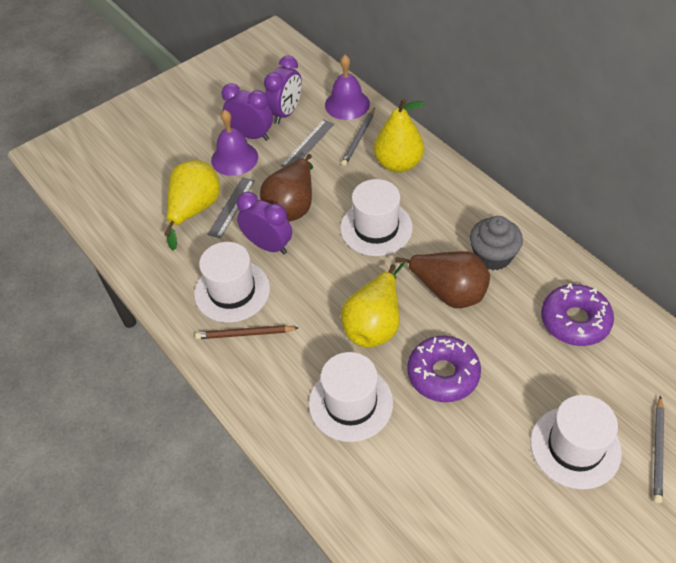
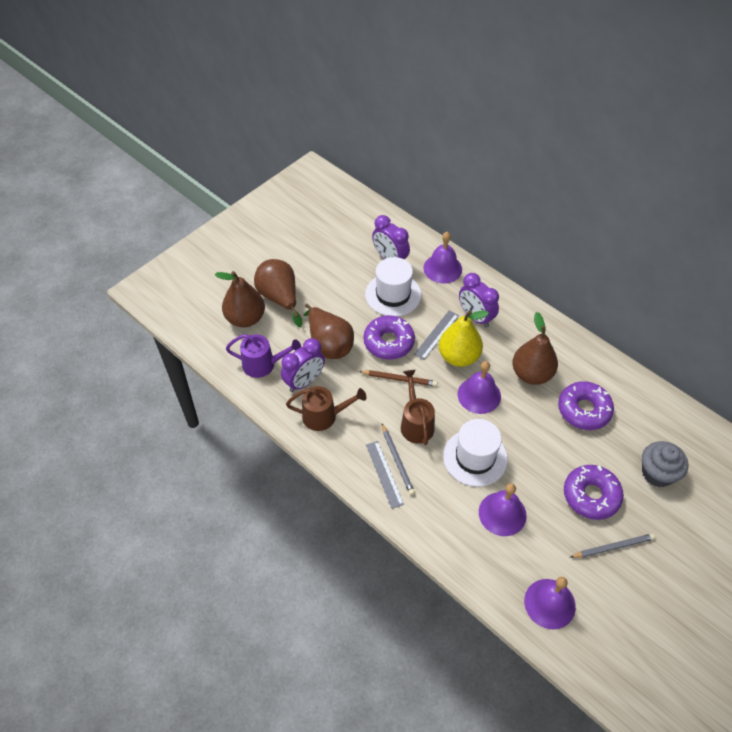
brown pear: [260,154,313,222] [394,251,490,308] = 2 -> [215,271,265,327] [254,259,302,327] [304,303,354,359] [512,312,558,385] = 4
brown watering can: none = 0 -> [286,386,366,431] [401,370,435,445] = 2
purple bell: [211,110,258,176] [325,55,370,120] = 2 -> [423,232,462,284] [458,361,501,414] [479,483,527,536] [524,577,576,629] = 4
purple donut: [407,336,481,402] [541,283,614,346] = 2 -> [364,315,415,360] [558,381,614,430] [564,465,624,520] = 3
purple watering can: none = 0 -> [226,334,301,378] = 1
white hat: [194,242,270,323] [309,352,393,442] [340,179,413,256] [530,395,622,489] = 4 -> [365,257,421,316] [443,419,508,487] = 2
yellow pear: [165,160,220,250] [341,265,400,348] [374,99,425,173] = 3 -> [439,310,489,367] = 1

